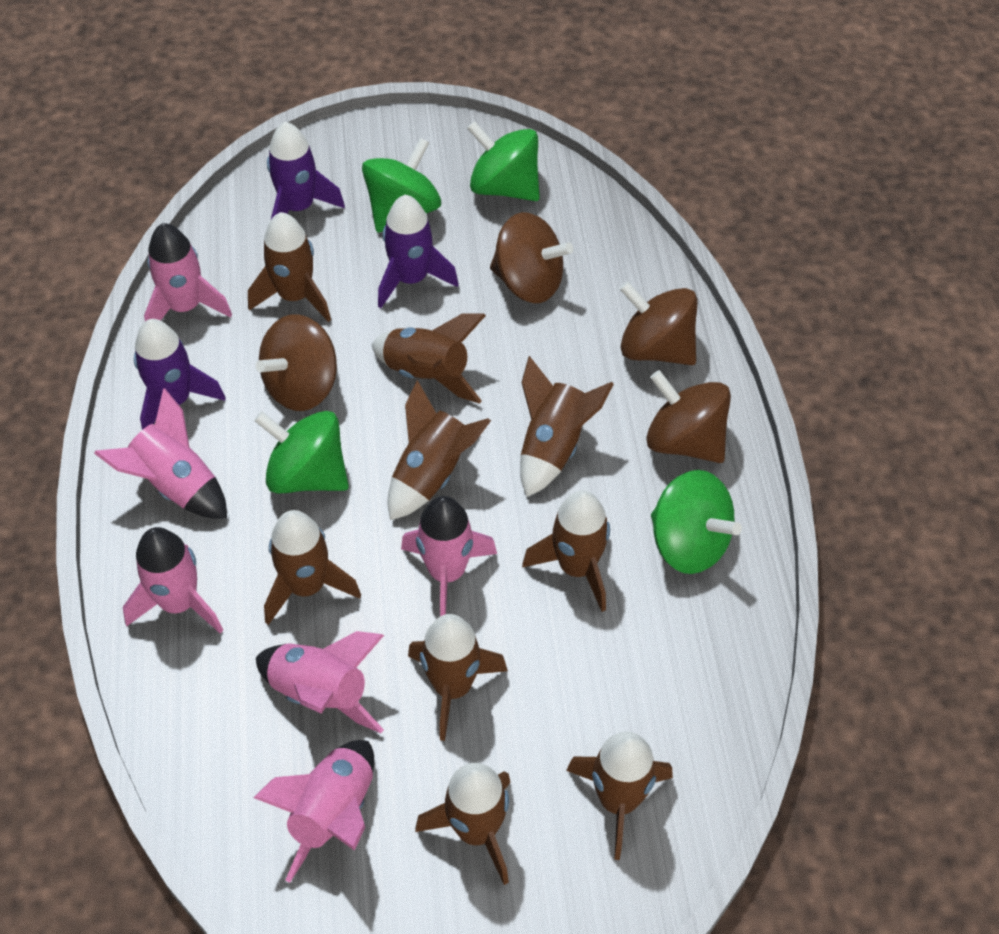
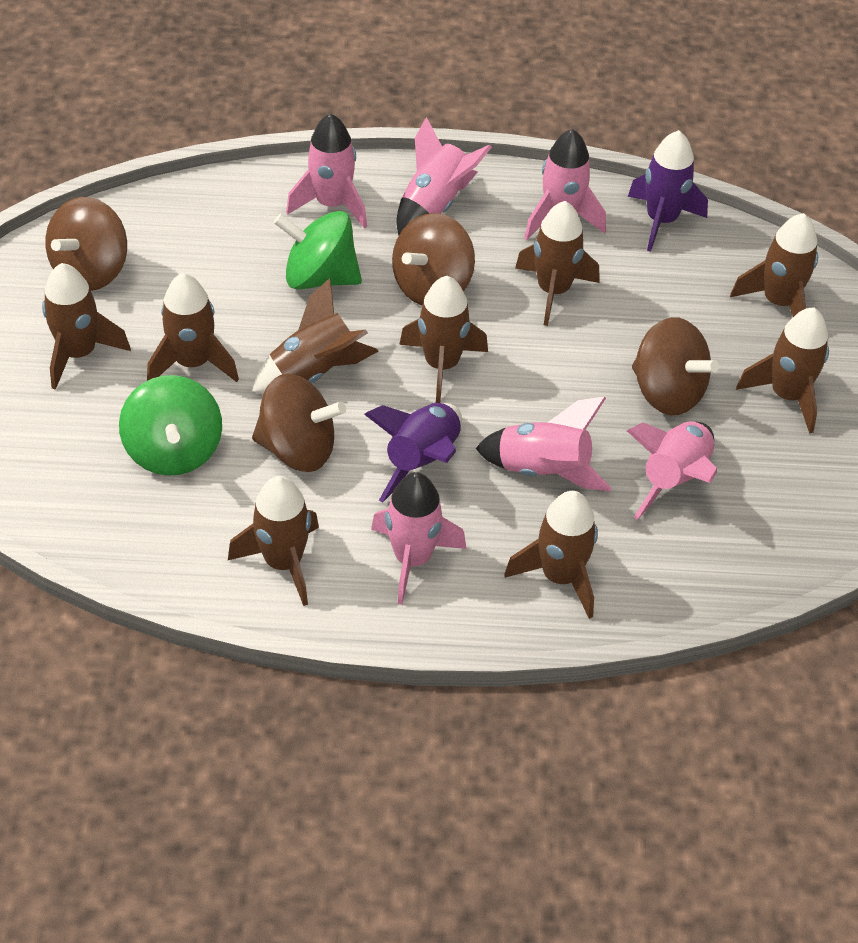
green spinning top: [254,411,349,494] [362,138,441,233] [467,121,540,201] [651,470,742,574] = 4 -> [119,375,222,476] [274,211,362,289] = 2
purple rocket: [134,319,226,430] [267,122,345,219] [378,195,459,308] = 3 -> [364,403,462,503] [628,130,708,252] = 2

